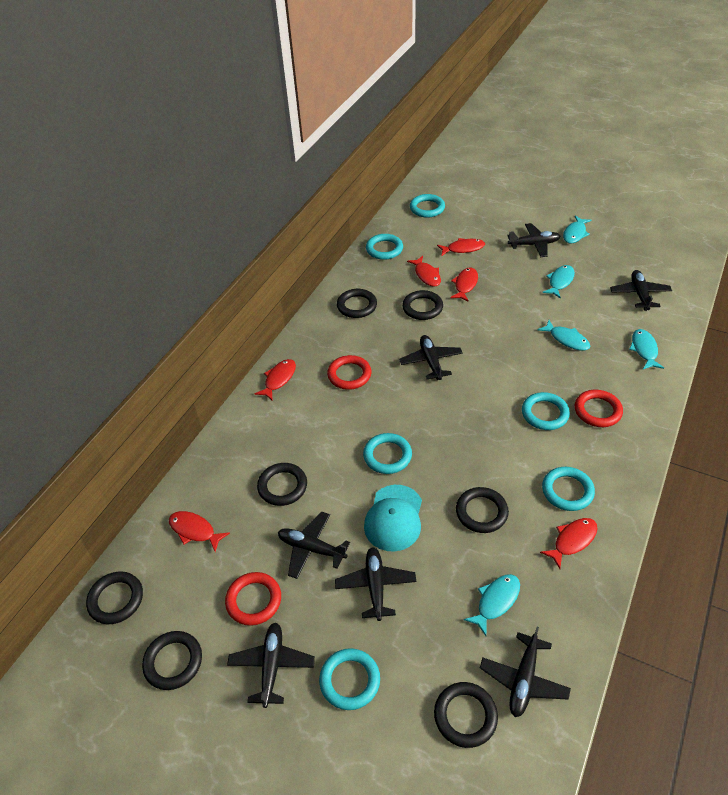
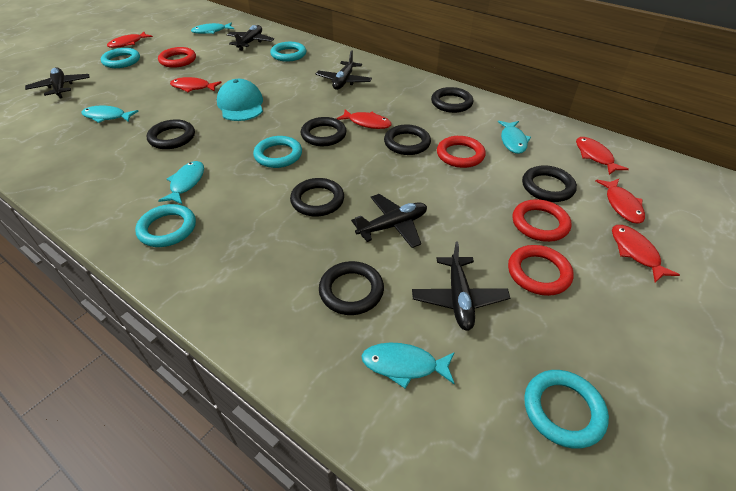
black plane: [227,623,315,708] [278,512,350,579] [335,547,416,621] [399,335,463,380] [480,627,571,717] [507,223,560,257] [610,270,672,311] = 7 -> [25,67,90,98] [227,25,274,51] [316,50,372,90] [351,194,427,248] [412,241,510,331] = 5
red ring: [225,572,281,626] [327,355,371,390] [575,390,623,427] = 3 -> [158,47,196,68] [437,136,486,168] [508,245,574,296] [512,199,571,242] = 4
turquoise ring: [319,648,380,710] [363,433,412,474] [366,234,403,260] [410,194,445,218] [522,392,570,430] [542,467,595,511] = 6 -> [101,48,140,68] [135,204,196,247] [253,136,302,168] [270,42,306,62] [524,370,609,449] = 5

